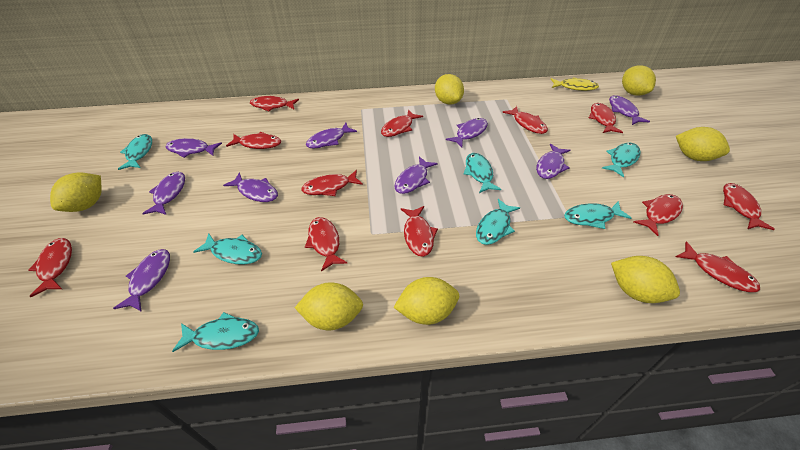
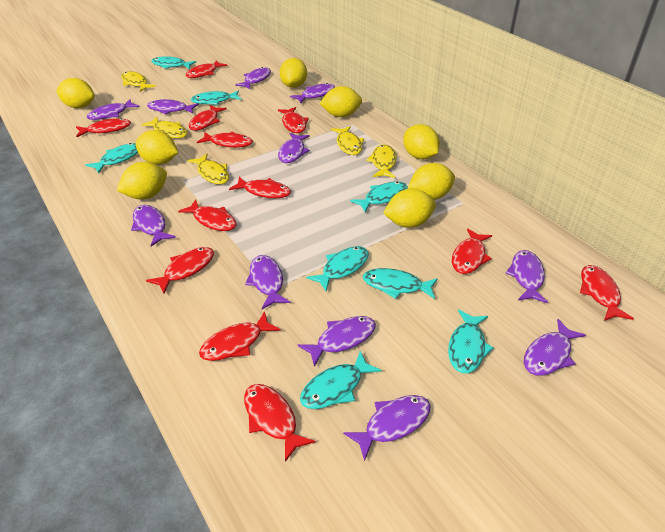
purple fish: [113,249,170,312] [142,172,185,215] [166,138,222,158] [223,172,278,202] [306,123,357,149] [394,157,438,194] [446,118,488,147] [536,144,571,179] [609,95,650,125] = 9 -> [87,99,139,120] [131,205,176,246] [147,99,199,114] [235,67,271,89] [245,255,290,309] [278,133,310,163] [290,83,335,103] [298,316,376,367] [343,395,430,461] [506,250,548,303] [524,319,586,376] = 11
turquoise fish: [118,134,152,170] [172,312,259,352] [193,233,262,265] [463,153,501,193] [476,199,520,245] [564,201,631,229] [602,143,641,178] = 7 -> [85,143,138,174] [151,56,196,69] [191,90,241,105] [300,351,382,409] [306,246,369,291] [350,181,408,212] [363,268,438,299] [448,309,494,373] = 8
yellow fish: [551,77,599,91] = 1 -> [121,71,156,92] [141,117,187,138] [188,154,229,184] [331,126,364,155] [366,144,396,178] = 5
yellow lemon: [50,172,102,212] [295,282,363,330] [393,277,459,325] [435,74,464,105] [611,256,680,303] [622,65,656,96] [676,127,730,161] = 7 -> [56,78,95,108] [117,162,167,199] [136,130,178,165] [280,58,307,88] [319,86,362,117] [383,189,436,228] [403,124,440,159] [408,163,455,200] = 8

